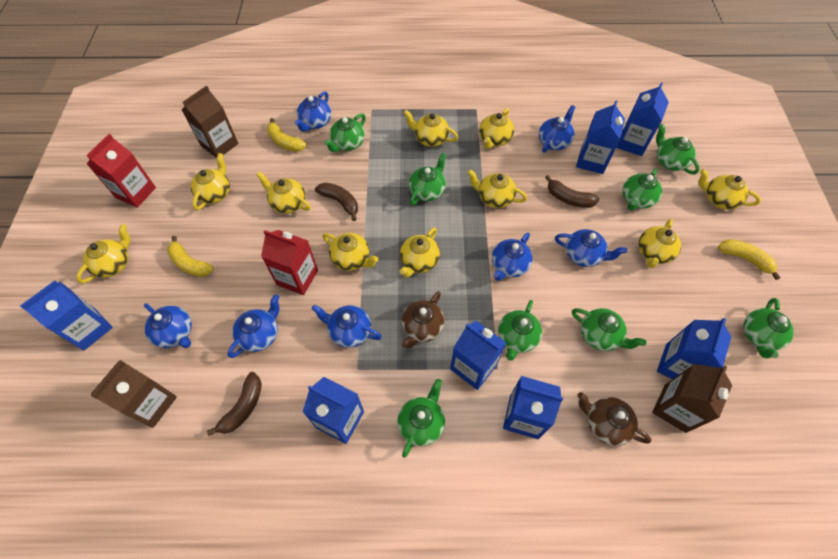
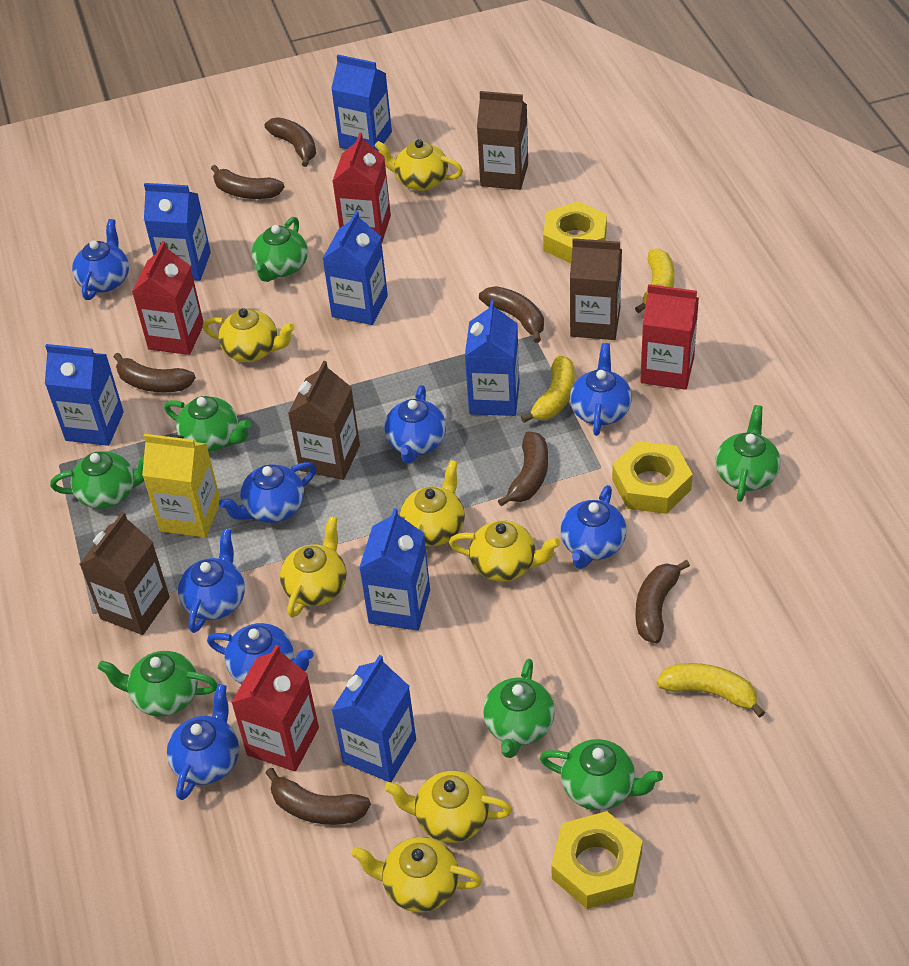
blue teapot: [144,303,192,348] [228,295,280,358] [294,91,331,132] [312,305,382,348] [492,233,533,281] [539,105,575,153] [555,229,627,267] = 7 -> [72,219,129,300] [167,684,239,800] [178,529,245,633] [207,623,314,684] [219,462,316,523] [384,385,446,464] [560,485,627,569] [570,343,632,436] = 8
brown banana: [207,372,262,436] [315,182,358,221] [545,175,600,208] = 3 -> [114,353,196,392] [211,165,285,199] [265,117,316,167] [266,768,371,825] [479,286,544,343] [498,432,548,507] [635,560,690,643] = 7
brown carton: [90,360,177,428] [182,86,238,158] [652,364,732,433] = 3 -> [80,512,170,635] [288,361,360,480] [477,91,528,190] [570,238,622,340] = 4
brown teapot: [401,291,445,348] [578,392,652,446] = 2 -> none = 0
green teapot: [324,113,366,152] [397,379,445,458] [409,153,446,205] [498,300,542,361] [572,308,646,351] [622,168,662,211] [656,123,700,174] [744,298,794,358] = 8 -> [50,451,144,509] [98,651,218,716] [164,396,251,452] [252,217,308,282] [483,659,555,758] [540,739,663,810] [715,405,780,502] = 7
red carton: [86,134,156,208] [261,230,318,295] = 2 -> [132,241,204,355] [231,645,319,772] [333,133,391,242] [640,284,699,390] = 4
yellow carton: none = 0 -> [142,434,220,538] = 1
yellow nut: none = 0 -> [543,201,607,263] [551,811,643,909] [612,441,693,514] = 3
yellow teapot: [76,224,130,283] [191,153,230,210] [256,172,311,214] [322,233,378,271] [400,227,440,277] [404,110,458,147] [467,169,527,208] [479,108,514,149] [638,219,681,268] [698,169,761,210] = 10 -> [203,308,295,362] [280,516,347,618] [352,837,482,912] [375,139,463,191] [385,771,512,843] [400,460,465,546] [449,520,560,582] = 7

